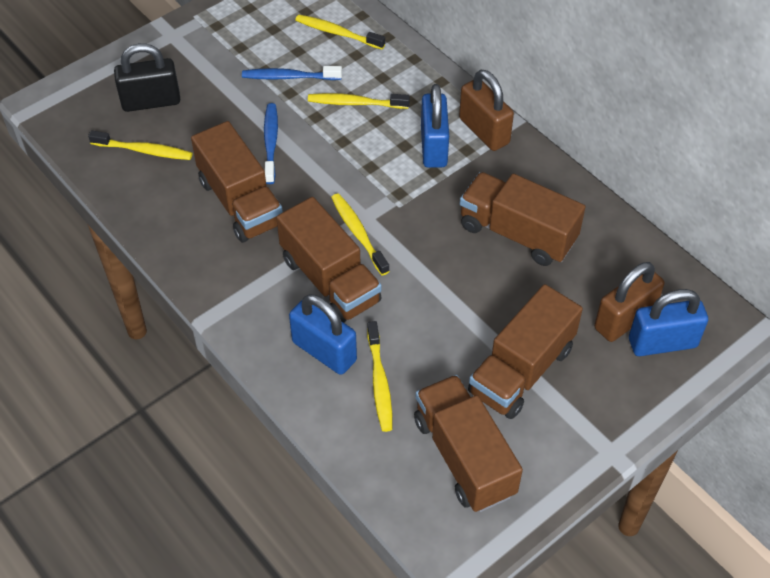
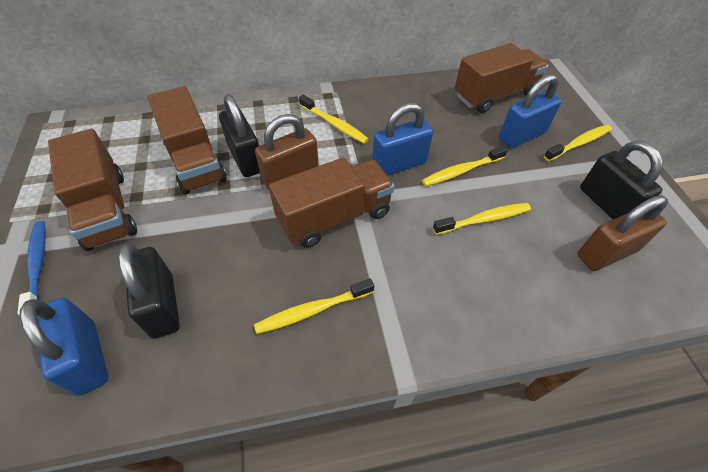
black padlock: [114,43,180,112] = 1 -> [118,244,180,339] [219,95,260,177] [580,140,663,219] = 3
blue toothbrush: [242,66,342,80] [264,103,278,184] = 2 -> [18,221,46,316] = 1
brown truck: [191,121,283,243] [276,197,382,323] [414,375,523,512] [460,172,585,266] [468,284,583,419] = 5 -> [48,129,137,251] [148,86,227,194] [269,158,395,248] [455,43,548,113] = 4

